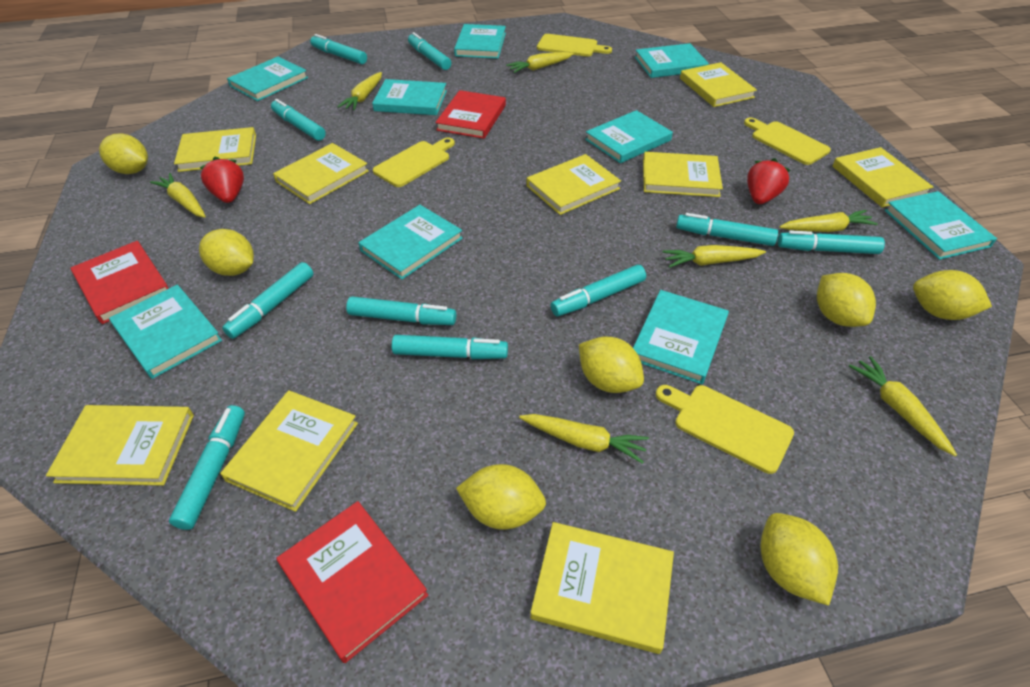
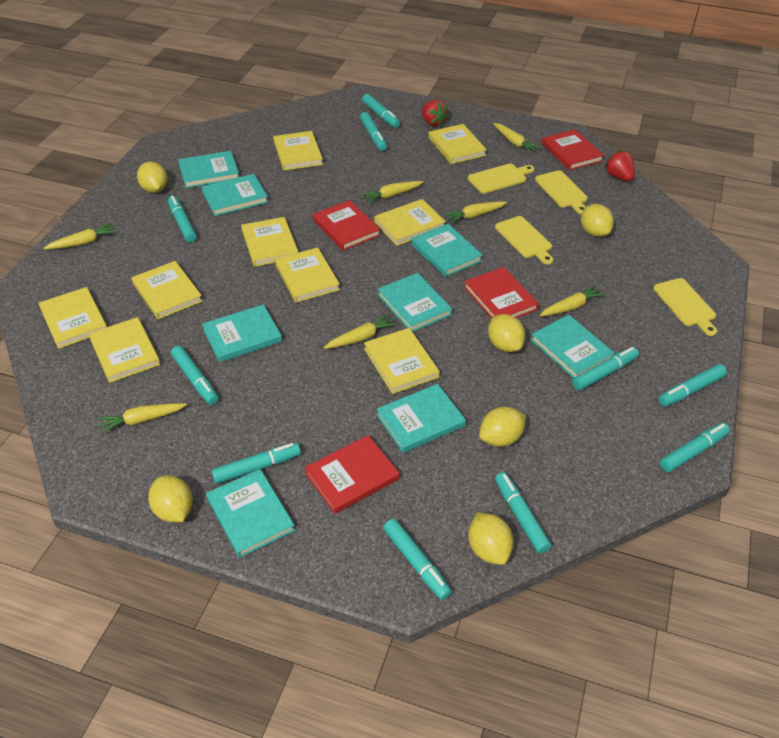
red book: [71,241,169,324] [277,501,428,663] [435,90,506,139] = 3 -> [304,435,400,514] [313,200,381,251] [464,267,539,319] [542,129,604,170] = 4
turquoise book: [109,284,222,379] [227,57,308,101] [358,205,463,279] [372,79,447,115] [454,24,506,59] [585,110,673,163] [633,290,729,384] [635,43,709,78] [884,191,997,260] = 9 -> [178,151,239,188] [202,174,268,216] [202,304,282,362] [206,469,295,558] [376,384,466,453] [378,273,452,332] [411,224,483,277] [531,315,614,378] = 8
yellow lemon: [99,133,148,174] [199,229,254,276] [456,464,546,530] [579,336,644,393] [761,513,838,606] [817,273,876,327] [913,270,992,320] = 7 -> [137,161,168,193] [148,475,193,522] [468,512,513,565] [479,407,526,447] [488,314,525,352] [581,204,614,237] = 6

